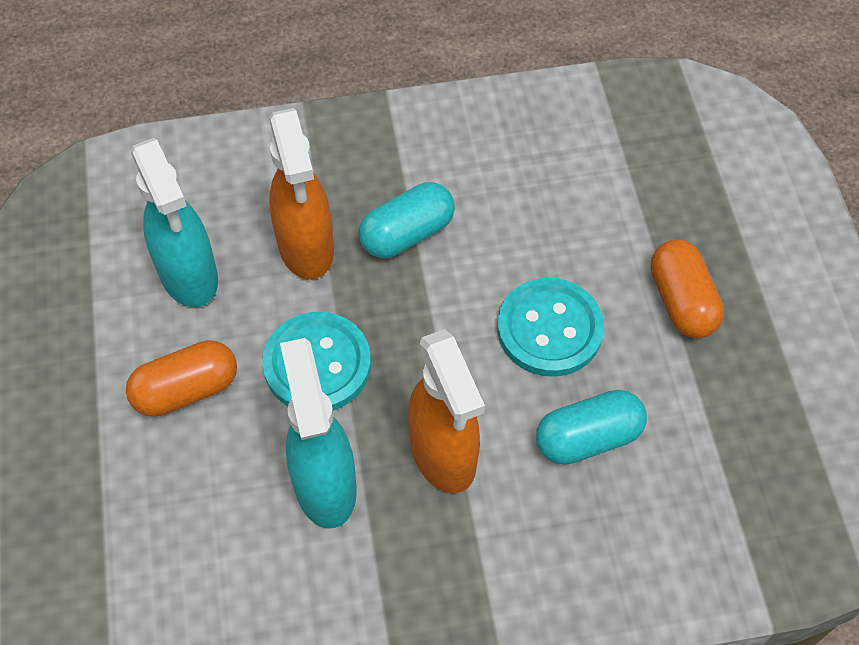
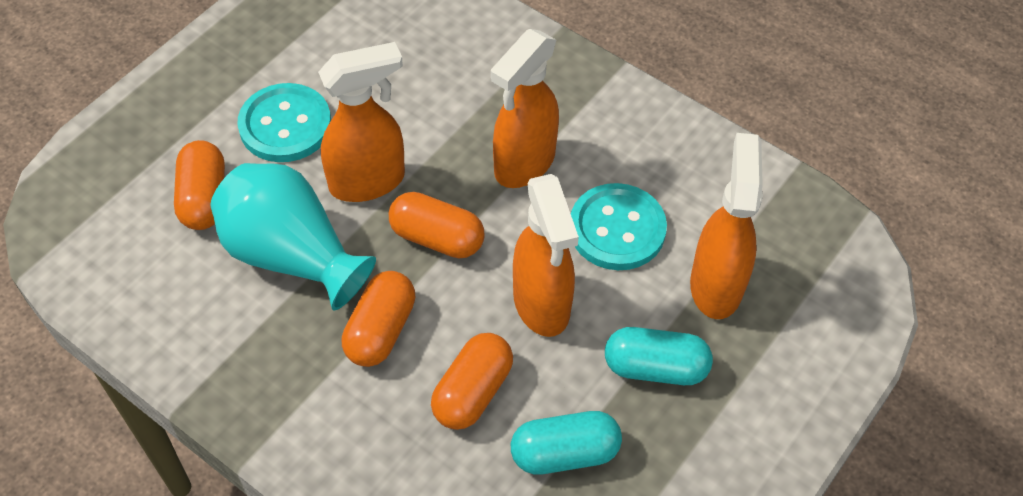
orange capsule: [126,340,237,417] [651,239,724,338] = 2 -> [174,140,225,230] [342,271,415,367] [389,192,485,259] [431,333,513,430] = 4
orange spray bottle: [269,108,334,279] [408,329,485,493] = 2 -> [318,42,405,202] [491,29,559,188] [513,174,579,337] [690,133,763,319] = 4
turquoise spray bottle: [131,138,218,307] [280,338,356,529] = 2 -> none = 0
turquoise vase: none = 0 -> [210,163,376,311] = 1

